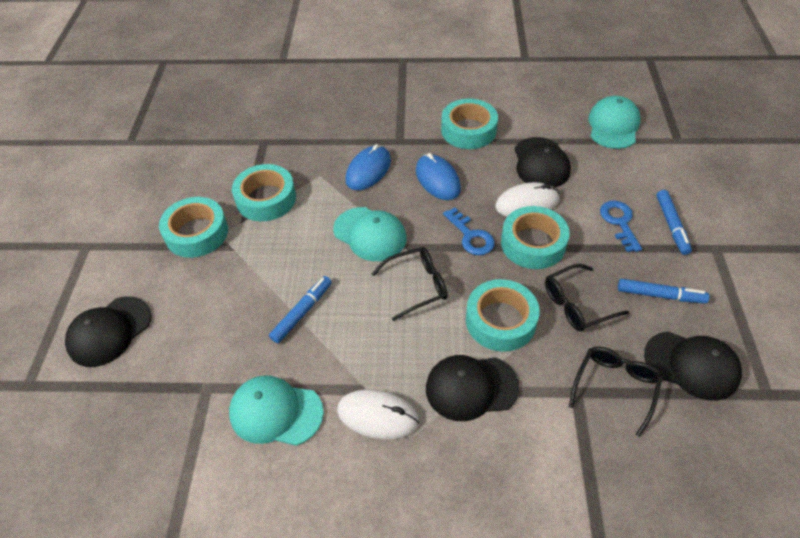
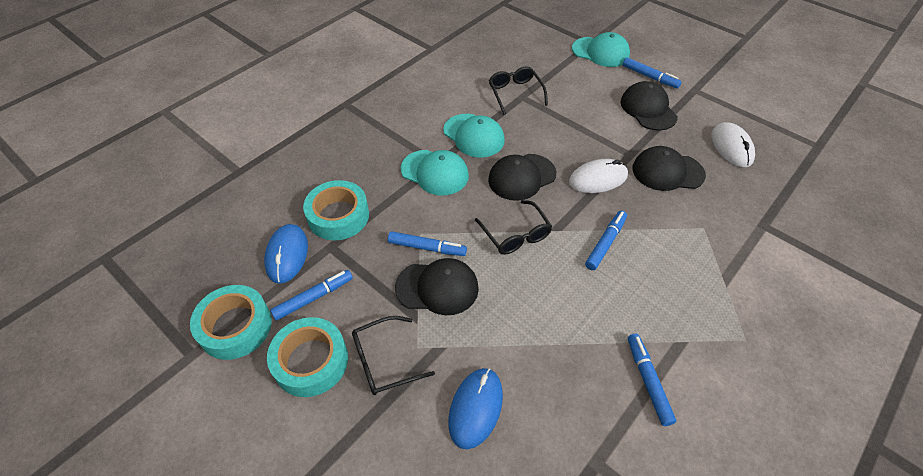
blue key: [443,207,495,255] [600,201,642,252] = 2 -> none = 0
blue marker: [269,276,332,343] [618,279,710,303] [657,190,692,255] = 3 -> [270,270,353,321] [388,231,467,256] [585,211,627,270] [623,57,681,89] [628,334,676,426] = 5
turquoise tape: [159,197,228,258] [232,164,296,221] [441,99,498,149] [466,279,540,352] [501,206,570,269] = 5 -> [190,285,272,360] [267,317,348,397] [303,180,369,241] = 3

